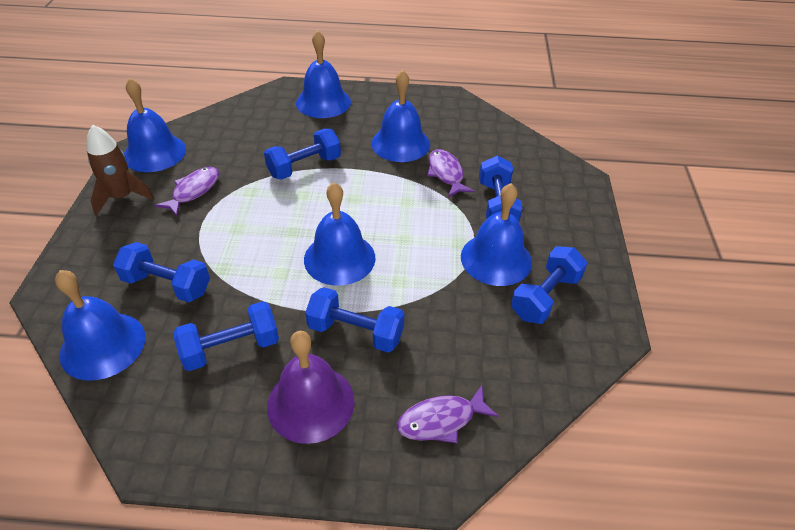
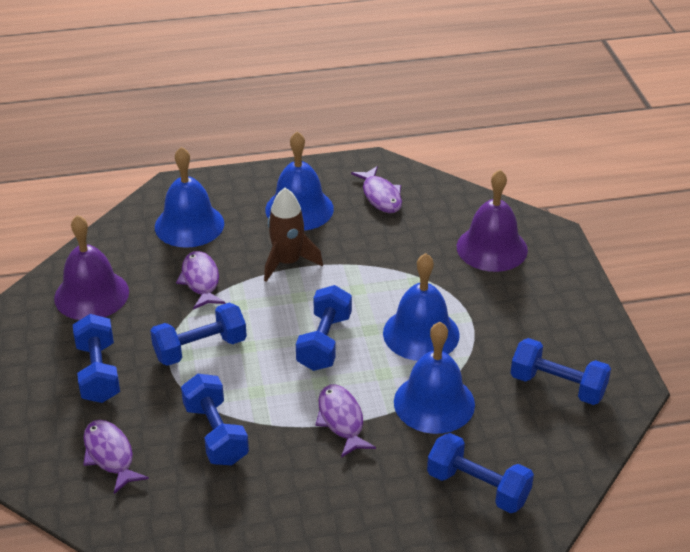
blue bell: [55,270,145,381] [124,78,186,172] [296,30,351,118] [304,182,375,286] [371,70,430,162] [461,183,532,286] = 6 -> [155,147,224,248] [265,131,334,231] [383,253,460,361] [394,322,475,434] = 4
purple bell: [267,331,355,444] = 1 -> [54,215,129,320] [457,170,528,272] = 2
purple fish: [154,167,219,216] [397,385,499,443] [427,149,474,197] = 3 -> [83,420,149,494] [176,251,226,310] [315,384,376,458] [351,166,402,213] = 4

